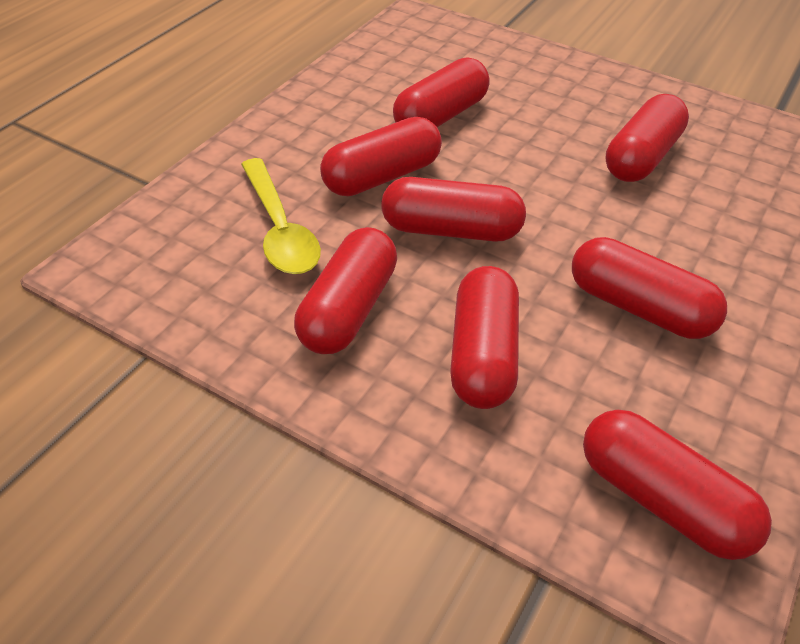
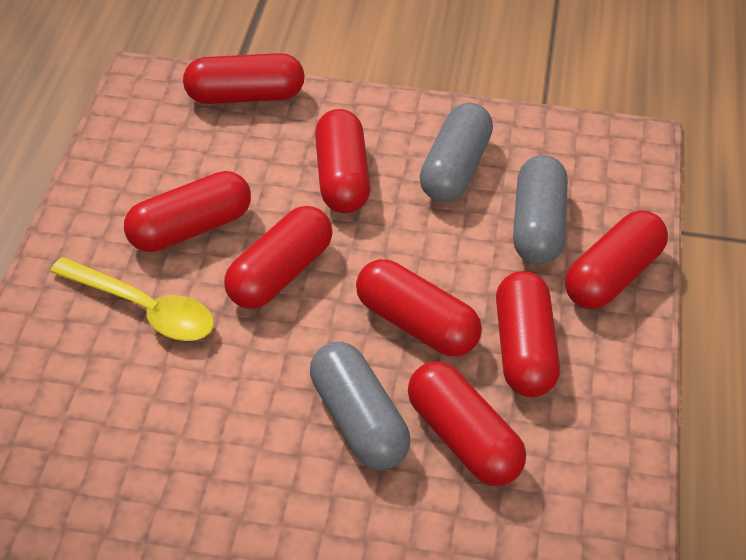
grey capsule: none = 0 -> [310,342,410,470] [420,103,493,202] [513,155,568,264] = 3

